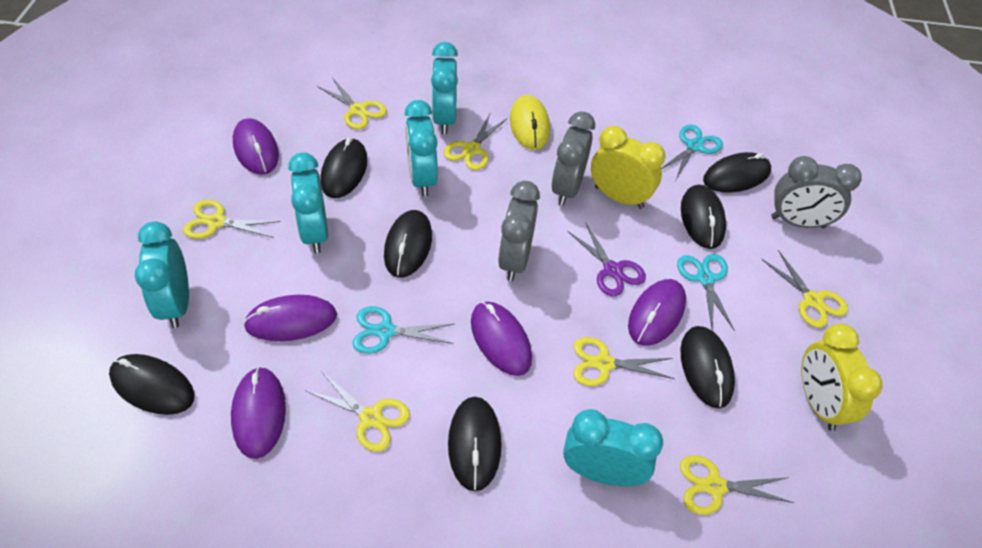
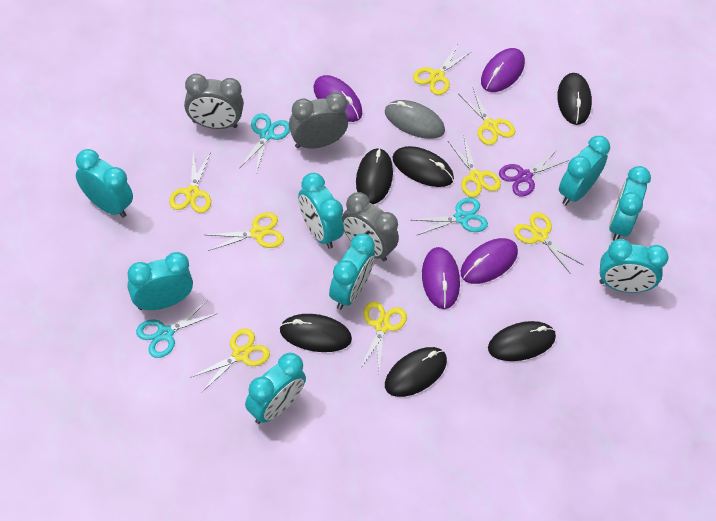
black mouse: [109,354,195,415] [320,138,368,198] [384,210,432,278] [448,397,502,491] [681,185,726,249] [681,326,735,408] [703,152,771,193] = 7 -> [280,314,352,352] [356,148,393,204] [385,347,447,397] [392,146,454,187] [488,321,556,361] [557,73,592,125] = 6
grey mouse: none = 0 -> [385,100,445,139] = 1
purple mouse: [231,367,286,459] [233,118,279,175] [243,295,337,341] [471,302,532,376] [628,279,686,346] = 5 -> [314,75,362,122] [422,247,460,309] [461,238,518,284] [481,48,525,92] = 4
turquoise clock: [135,221,189,328] [288,152,328,253] [404,100,438,197] [431,42,458,134] [563,409,663,486] = 5 -> [76,149,133,218] [127,252,193,310] [245,353,306,424] [298,173,344,249] [329,234,375,310] [559,136,610,205] [599,239,669,293] [609,166,651,241] = 8
yellow clock: [591,126,665,209] [801,324,883,431] = 2 -> none = 0
yellow mouse: [510,95,550,150] = 1 -> none = 0
yellow scissors: [183,200,281,239] [305,371,410,452] [317,77,387,130] [444,112,508,170] [573,337,675,386] [680,455,794,515] [761,250,848,328] = 7 -> [169,152,211,213] [190,329,270,392] [207,212,284,251] [360,301,407,370] [413,46,471,95] [448,138,501,197] [459,88,515,145] [514,212,583,274] = 8

